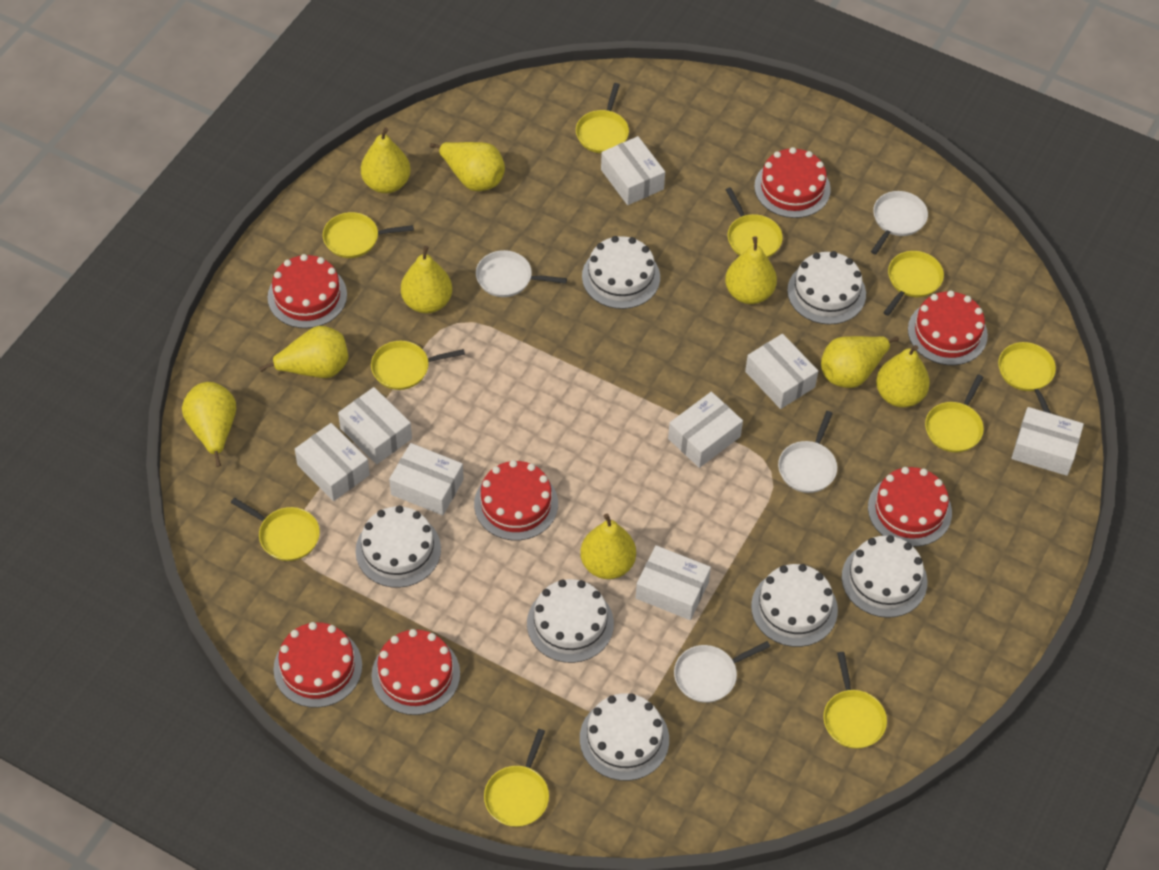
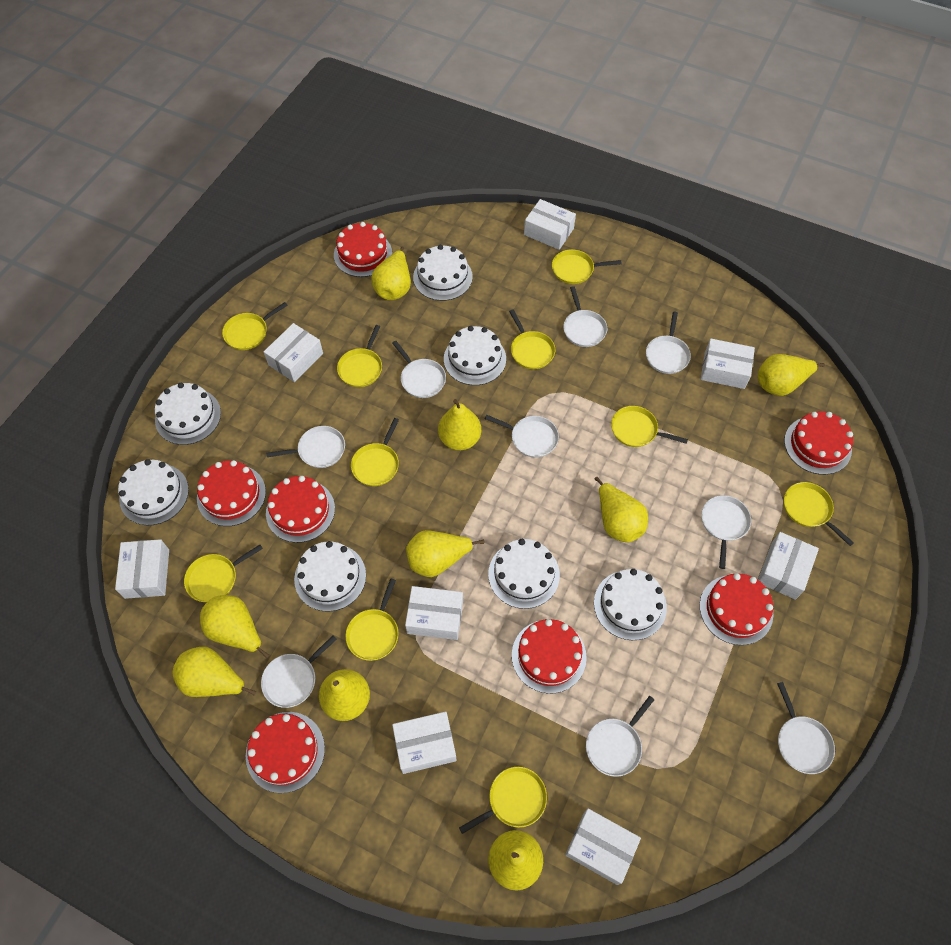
white pan: [476,250,567,297] [674,641,770,703] [778,411,837,493] [871,191,928,254] = 4 -> [261,635,337,708] [266,426,345,468] [392,341,446,398] [485,415,559,458] [563,286,607,347] [586,696,654,777] [646,312,691,374] [701,495,751,569] [777,682,835,774] = 9

